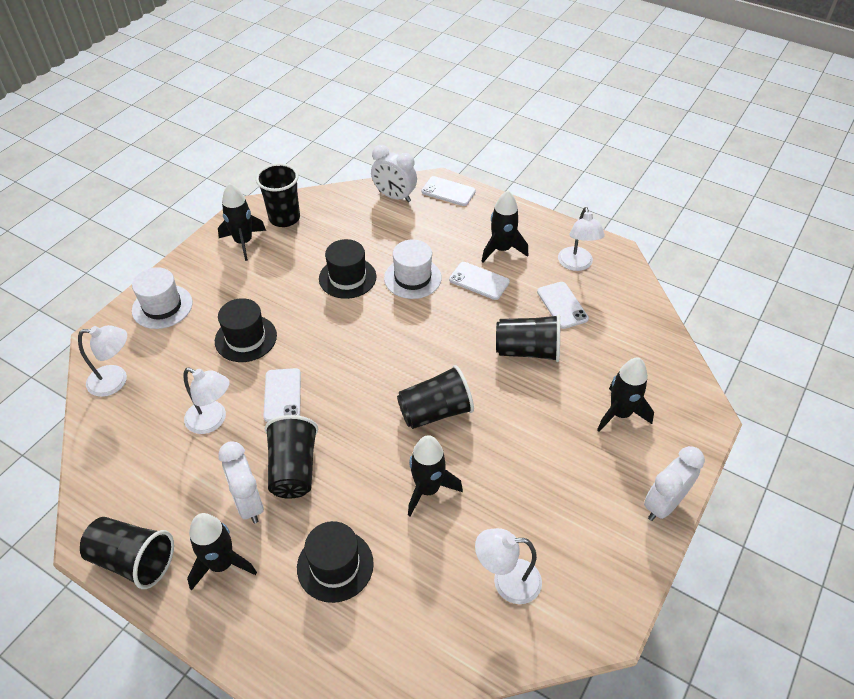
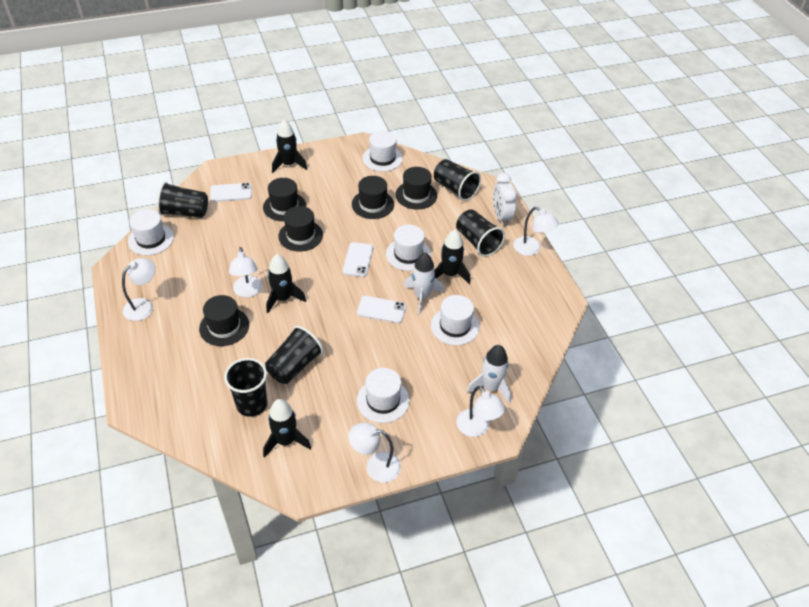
black hat: [215,298,277,362] [297,521,374,603] [319,239,376,299] = 3 -> [199,295,249,346] [263,178,306,221] [278,206,323,251] [352,176,394,219] [395,167,437,209] = 5
black rocket: [187,513,257,591] [218,183,266,261] [408,435,463,516] [482,190,528,262] [597,358,654,432] = 5 -> [263,399,311,458] [266,254,306,313] [272,120,307,173] [435,230,470,284] = 4
white clock: [218,441,264,523] [371,145,417,202] [644,446,705,521] = 3 -> [493,173,517,226] = 1
white hat: [132,267,193,329] [384,240,442,299] = 2 -> [128,209,174,255] [357,368,410,423] [363,131,403,172] [386,225,431,271] [431,295,480,345] = 5
white lamp: [78,325,127,397] [183,368,230,434] [475,528,542,604] [558,207,605,271] = 4 -> [122,258,156,321] [229,247,262,297] [348,423,401,483] [457,386,505,437] [513,207,559,256] = 5
white phone: [263,368,301,422] [421,176,476,206] [449,262,510,300] [537,282,589,329] = 4 -> [210,183,252,202] [342,242,373,277] [357,296,406,323] = 3
white rocket: none = 0 -> [404,252,444,314] [467,345,511,404] = 2

